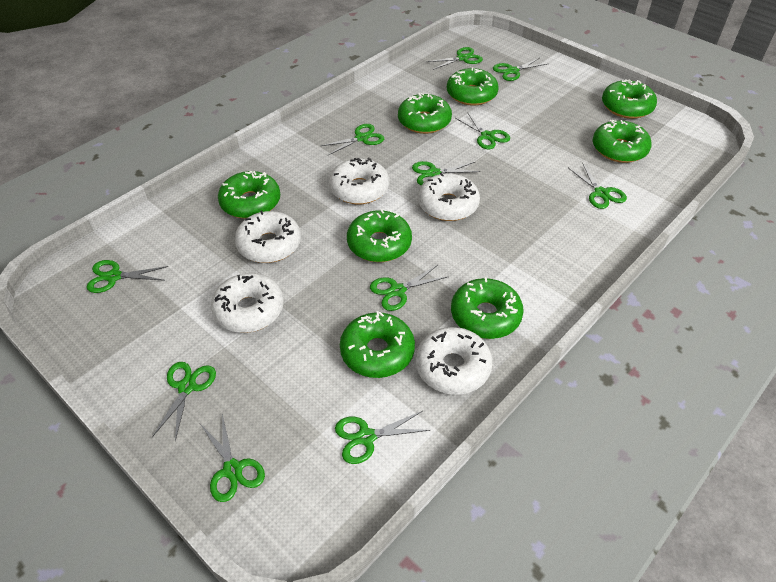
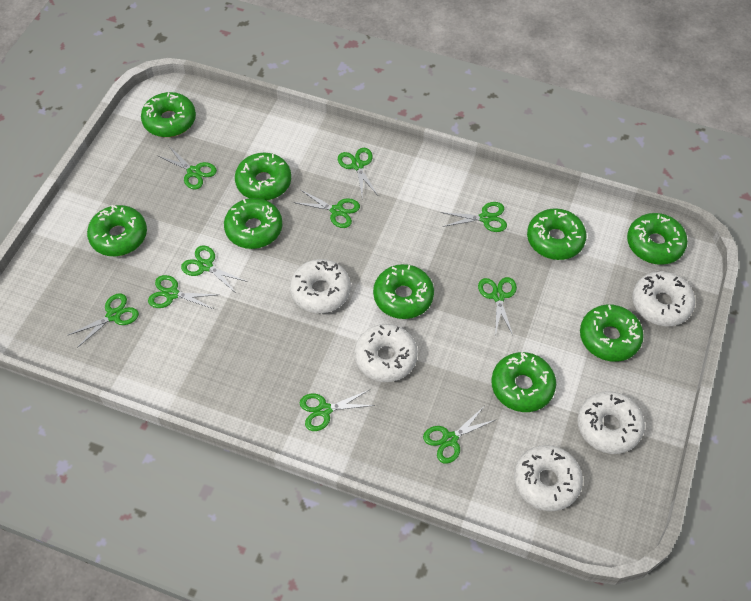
green donut: [218,170,280,219] [340,311,415,378] [347,209,412,262] [398,93,452,134] [447,68,499,106] [451,277,524,339] [593,120,652,163] [602,79,657,119] = 8 -> [87,205,147,256] [141,92,196,137] [224,198,282,249] [235,153,291,200] [373,264,434,319] [491,352,556,412] [527,208,587,260] [580,305,644,362] [627,213,688,265] = 9
green scissors: [87,260,168,293] [152,362,216,441] [201,414,265,502] [321,124,384,155] [335,411,430,464] [370,265,447,311] [412,161,480,186] [427,47,483,70] [455,112,510,149] [493,58,547,81] [568,164,627,209] = 11 -> [68,293,139,348] [148,275,219,309] [158,145,217,189] [181,245,247,293] [293,190,360,228] [300,390,375,431] [338,148,377,196] [423,407,497,464] [441,202,507,232] [478,277,517,336] = 10

